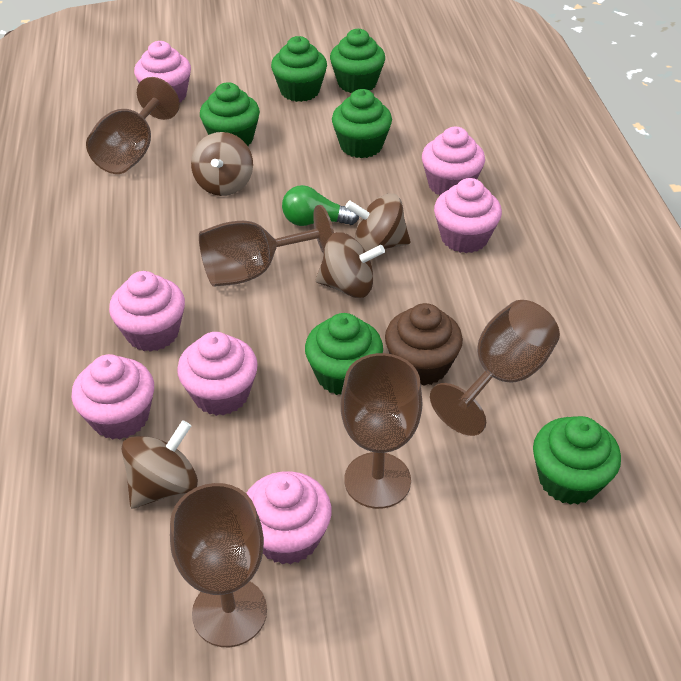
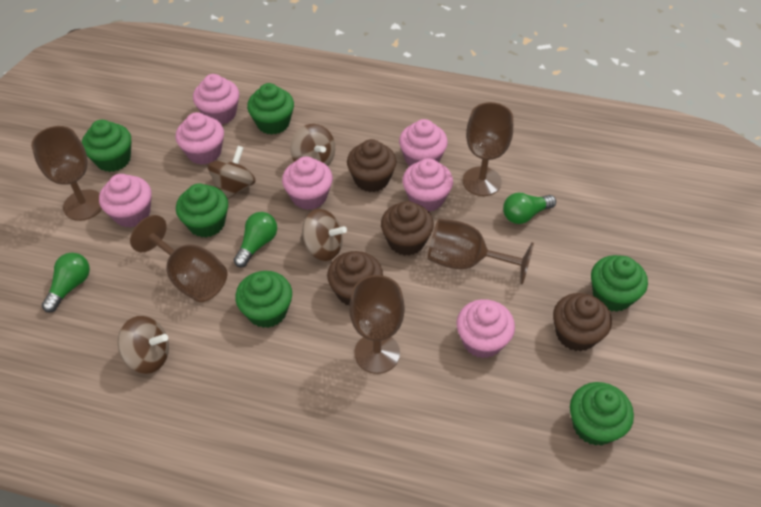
brown cupcake: [385,303,463,386] = 1 -> [327,251,383,305] [347,139,397,192] [381,201,434,256] [553,293,612,352] = 4
green light bulb: [282,185,359,226] = 1 -> [42,253,90,312] [234,212,277,267] [503,193,556,224] = 3

